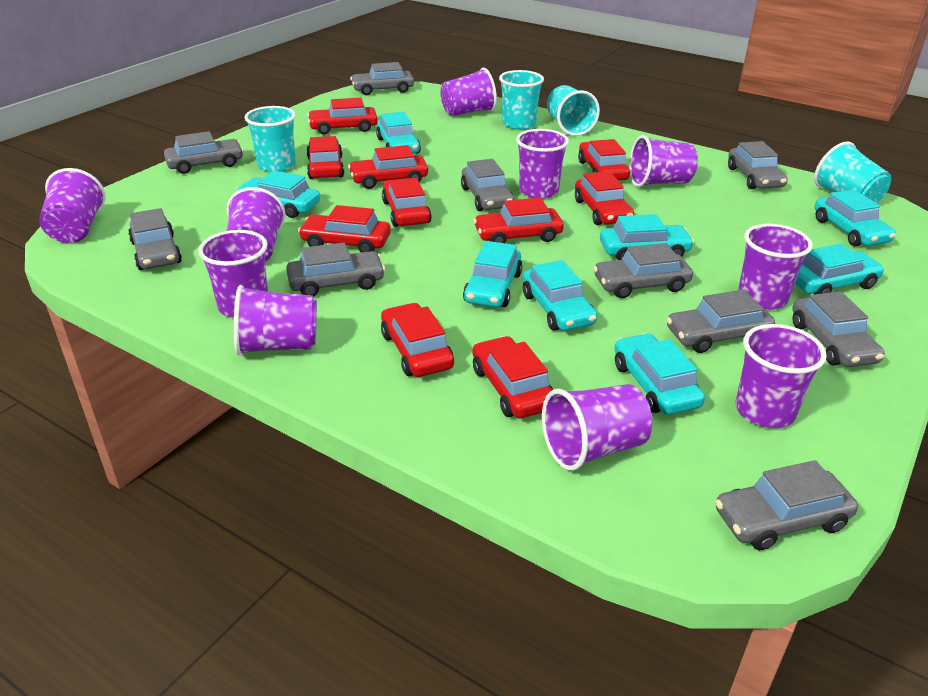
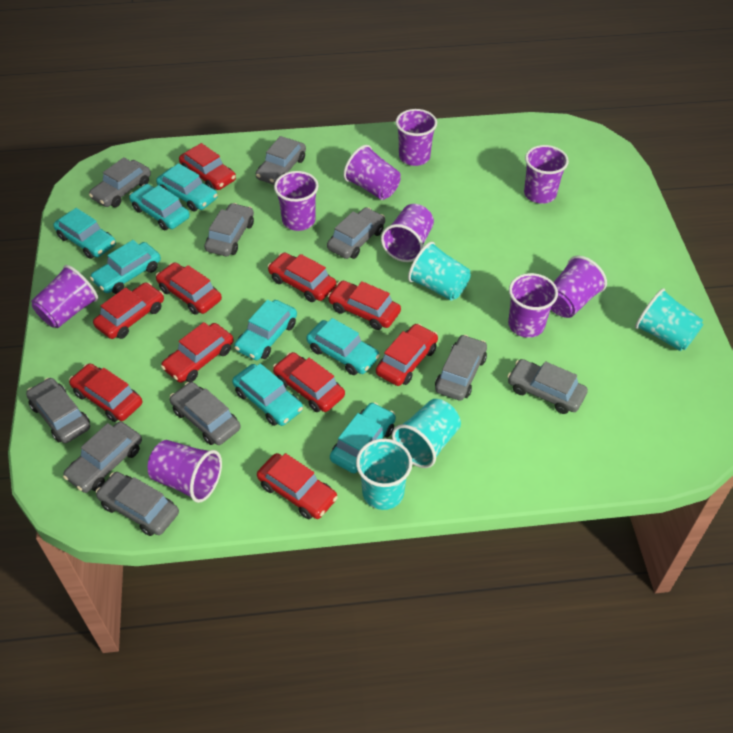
purple cup: [39,168,106,243] [198,230,268,318] [227,187,286,262] [234,285,317,355] [440,68,497,116] [516,129,569,199] [542,384,652,471] [629,135,698,187] [736,324,827,428] [738,224,813,310] = 10 -> [31,265,98,328] [148,440,222,503] [274,171,319,231] [344,145,400,200] [381,204,434,262] [396,109,437,166] [508,273,558,338] [524,145,569,204] [551,256,607,318] = 9

